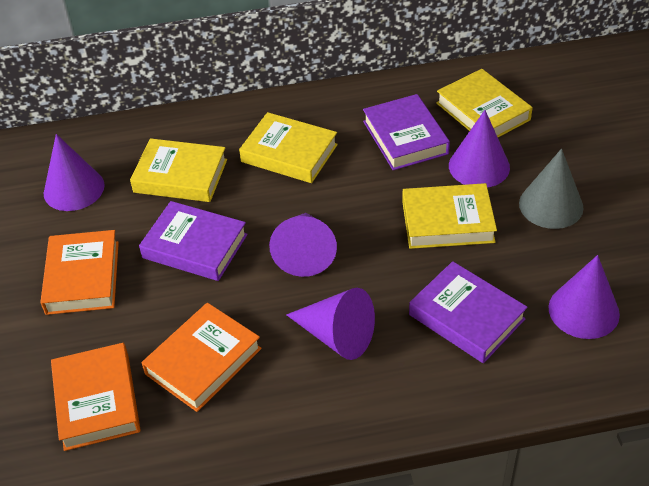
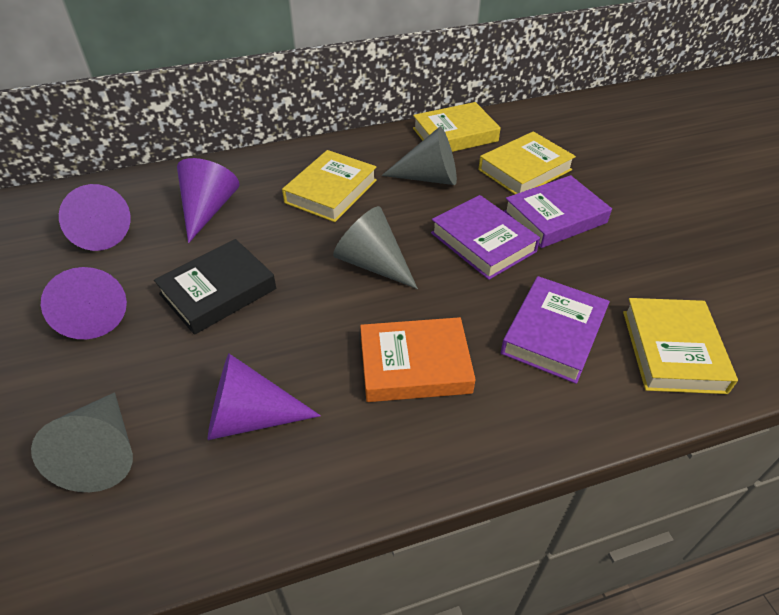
black book: none = 0 -> [154,239,276,335] = 1
grey cone: [519,149,584,229] = 1 -> [31,392,133,492] [333,206,418,289] [381,127,457,185] = 3
orange book: [40,230,119,315] [51,343,141,451] [142,303,262,412] = 3 -> [360,317,476,402] = 1
purple cone: [44,134,105,211] [269,213,337,277] [286,288,375,360] [449,110,510,188] [548,255,620,339] = 5 -> [41,267,127,339] [59,184,131,251] [177,158,239,243] [208,354,321,440] = 4

